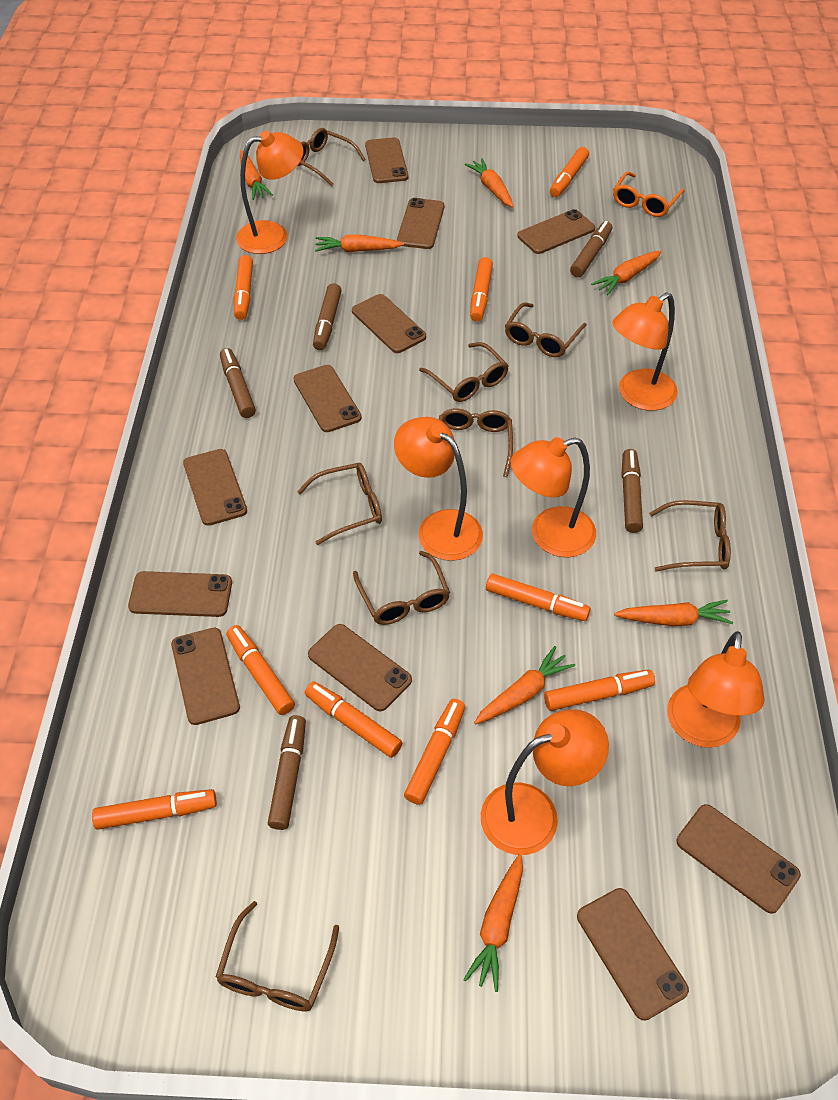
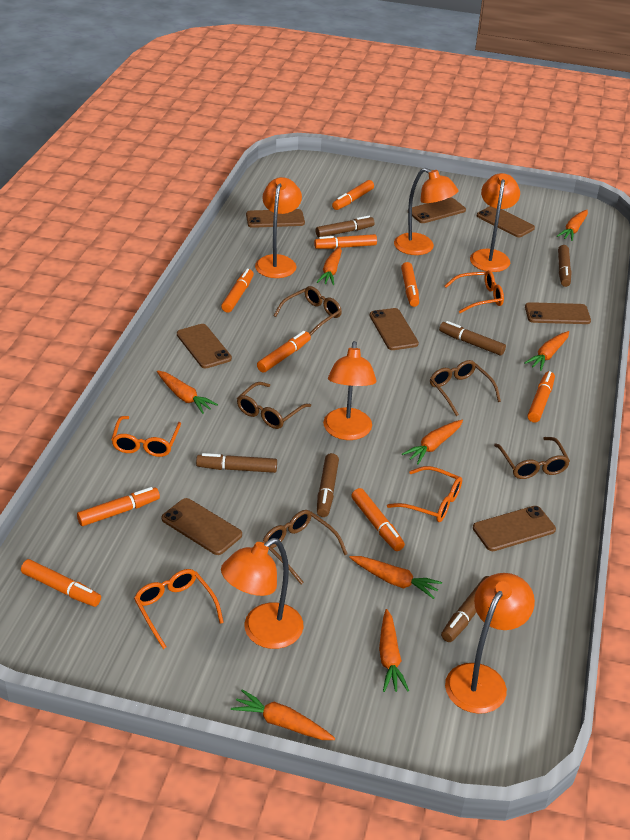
brown glasses: [216,901,339,1012] [297,463,382,545] [298,128,366,186] [353,551,450,625] [419,342,509,402] [439,408,513,477] [505,303,587,357] [649,500,731,571] = 8 -> [237,382,311,429] [263,510,348,585] [274,286,342,336] [430,360,501,417] [494,437,570,479] = 5
brown marker: [220,348,256,418] [268,715,306,830] [313,283,342,350] [570,221,612,277] [621,449,643,533] = 5 -> [196,453,277,473] [316,216,375,237] [317,453,339,517] [439,321,506,356] [441,576,489,642] [558,245,571,287] = 6
brown phone: [128,571,232,617] [171,628,240,725] [183,449,247,526] [293,365,362,432] [308,624,412,711] [352,294,426,353] [365,137,408,183] [397,198,444,249] [517,209,595,254] [577,888,689,1021] [676,804,801,914] = 11 -> [161,498,242,555] [177,324,232,368] [246,209,305,228] [369,308,419,350] [412,197,466,223] [473,506,556,551] [477,206,535,237] [525,302,591,324] = 8
orange carrot: [240,150,273,200] [315,235,404,252] [463,854,523,992] [465,158,514,208] [474,646,575,724] [591,250,662,295] [614,600,733,626] = 7 -> [157,370,218,414] [231,689,335,740] [317,246,342,285] [349,556,442,599] [379,609,409,692] [402,420,463,464] [524,331,569,371] [557,210,588,241] = 8
orange glasses: [613,171,684,217] = 1 -> [111,416,181,457] [134,569,224,649] [387,466,462,522] [445,270,504,313] = 4

